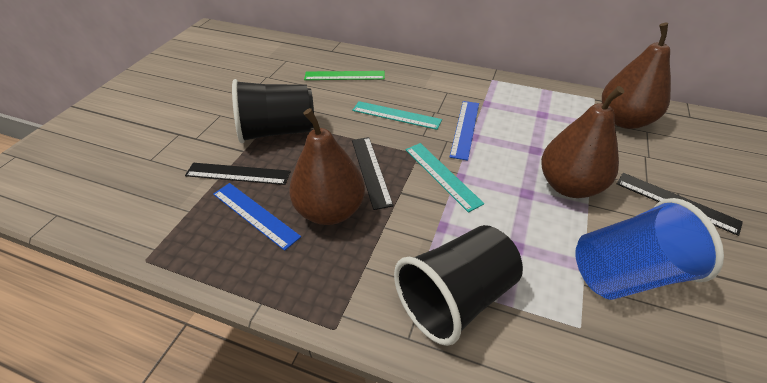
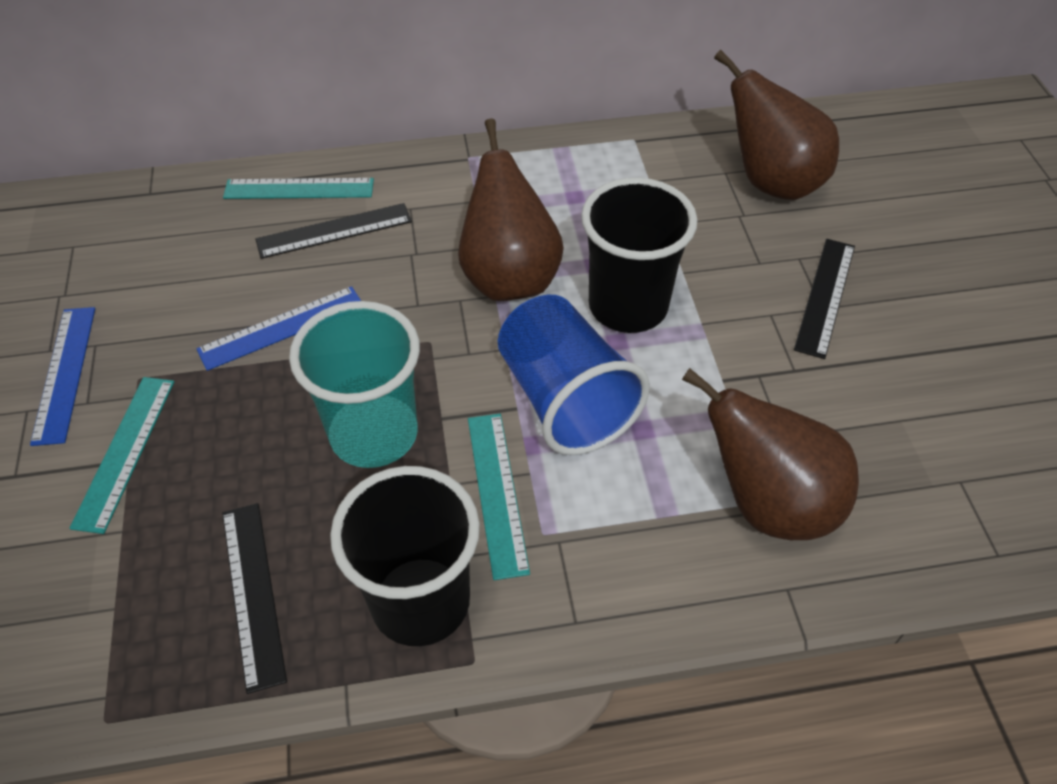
green ruler: [304,71,385,80] = 1 -> none = 0
turquoise cup: none = 0 -> [289,301,420,468] = 1
turquoise ruler: [352,101,442,130] [406,143,484,213] = 2 -> [69,377,174,534] [223,178,374,199] [468,414,530,580] = 3

